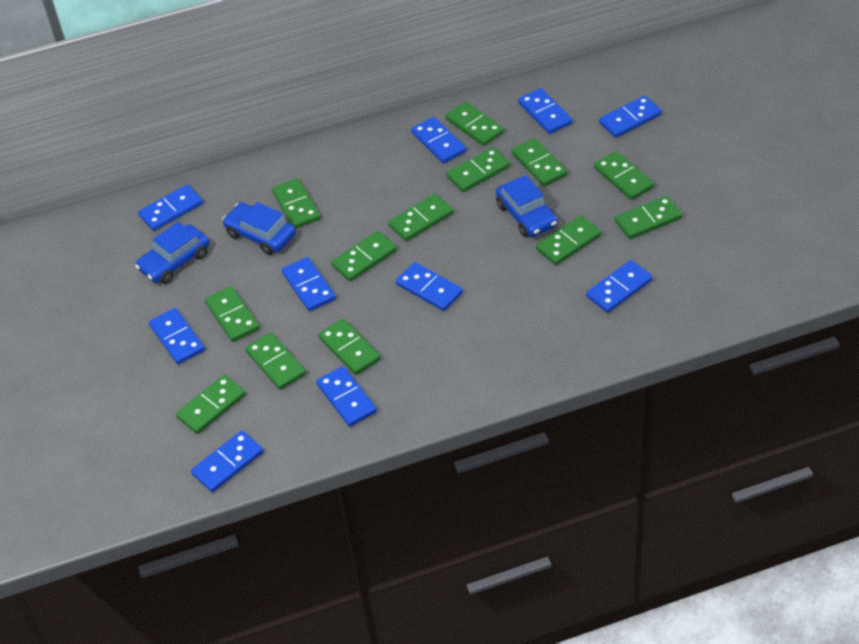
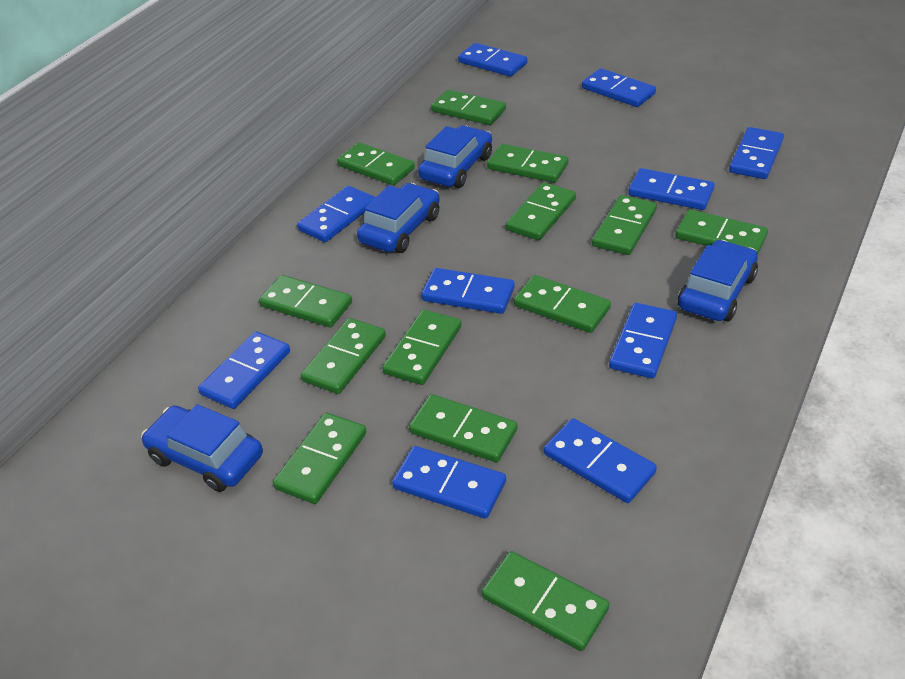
blue car: [135,222,209,284] [222,202,296,255] [495,175,558,237] = 3 -> [141,404,263,492] [357,183,440,253] [418,125,492,188] [678,240,758,322] = 4

